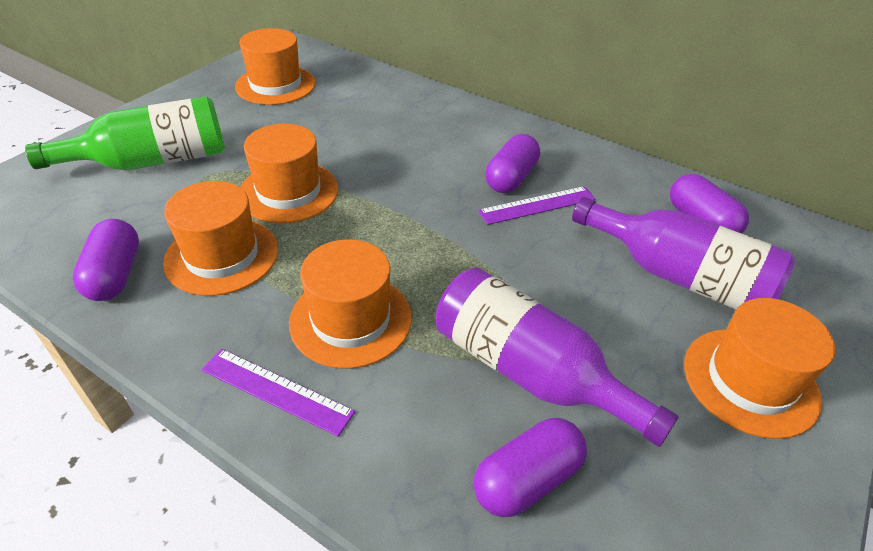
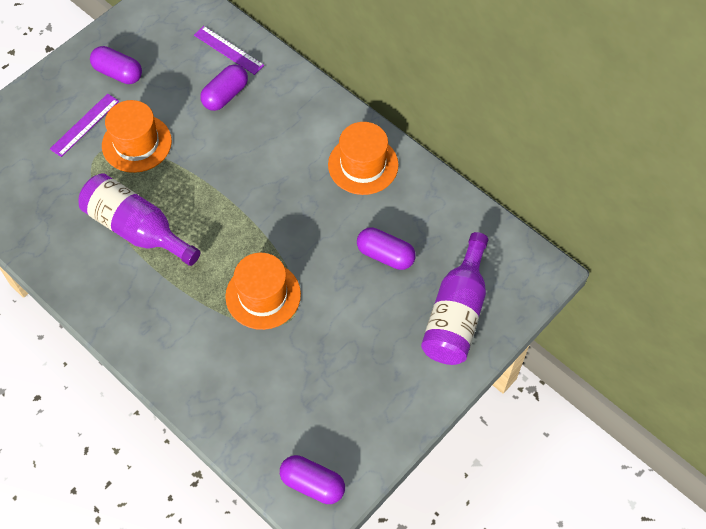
green bottle: [25,96,225,171] = 1 -> none = 0
orange hat: [163,181,278,296] [235,28,316,105] [240,124,338,223] [289,239,412,369] [684,298,835,439] = 5 -> [102,100,172,173] [225,253,301,330] [328,122,399,195] = 3

